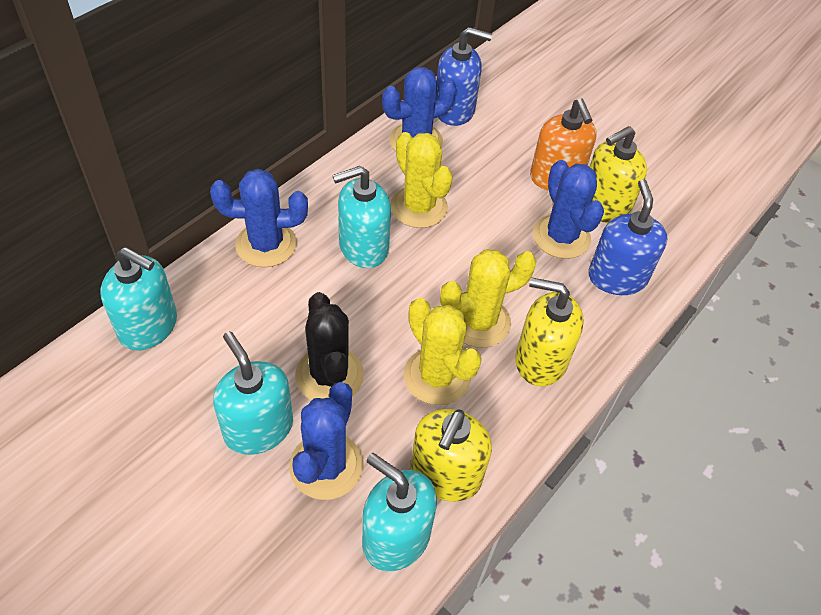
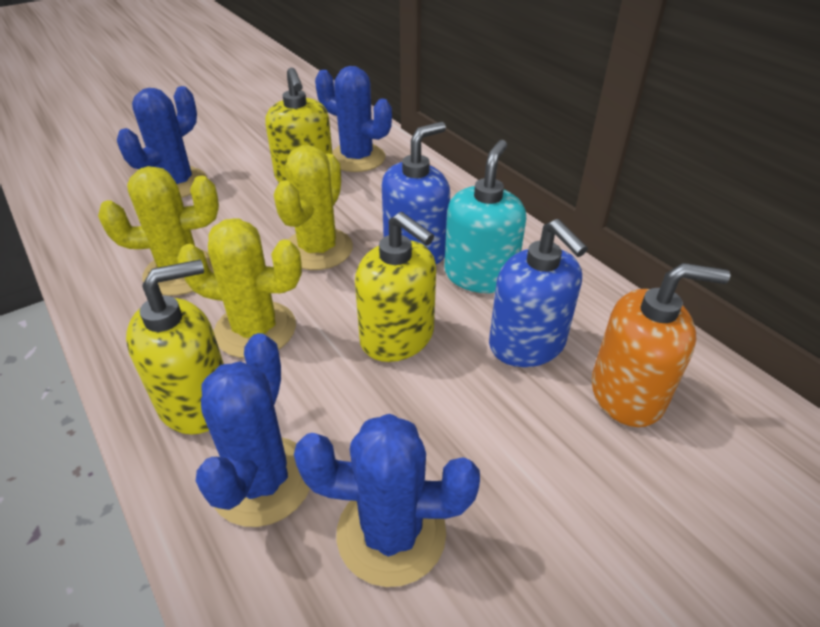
black cactus: [295,292,364,400] = 1 -> none = 0
turquoise soap dispenser: [100,247,177,351] [213,331,293,455] [332,166,391,268] [362,453,437,571] = 4 -> [444,140,526,293] = 1

